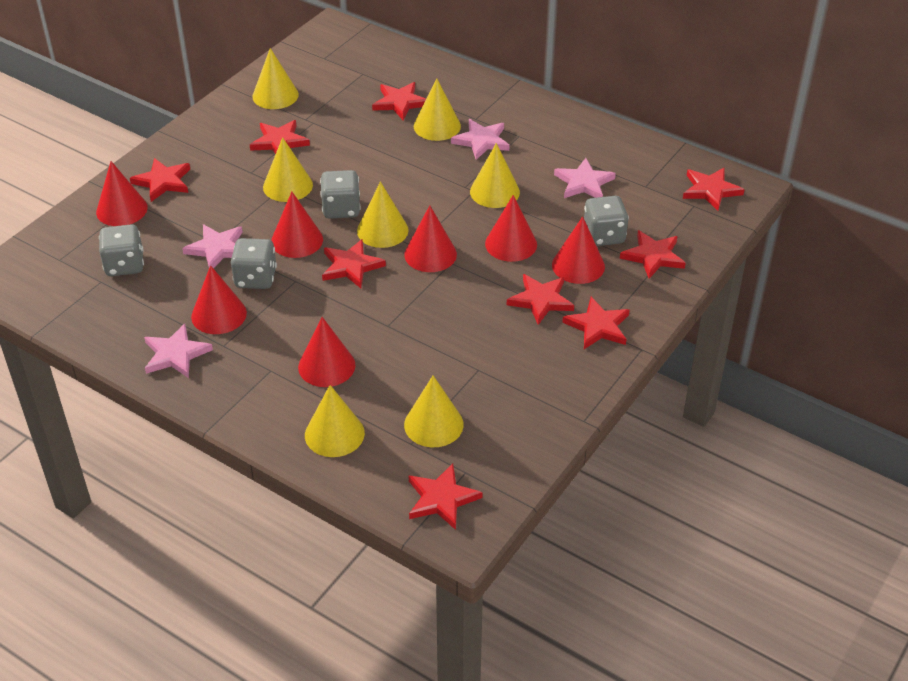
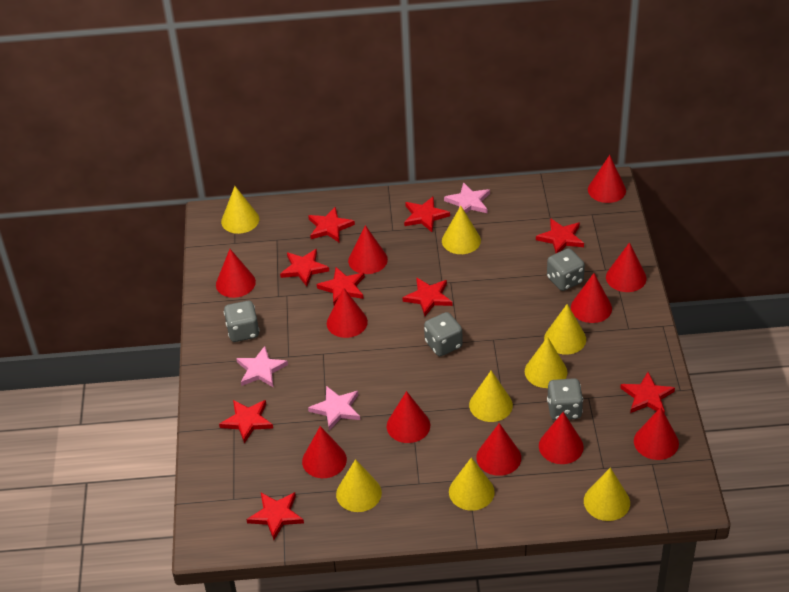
pink star: [144,323,213,378] [182,224,243,269] [451,119,509,160] [554,158,616,198] = 4 -> [236,346,288,387] [308,386,360,430] [444,182,490,213] = 3
red cone: [96,161,148,226] [191,265,247,334] [271,192,323,258] [298,317,355,387] [404,205,457,272] [485,195,537,262] [552,216,605,284] = 7 -> [216,249,256,298] [302,426,347,478] [327,288,368,338] [348,225,388,274] [387,391,430,443] [476,423,521,476] [539,412,584,464] [571,273,612,323] [588,155,626,203] [606,242,647,292] [634,407,679,460] = 11
yellow cone: [252,48,299,109] [263,137,313,202] [305,385,365,457] [357,181,409,248] [404,375,464,447] [414,78,461,141] [470,143,520,208] = 7 -> [221,186,259,234] [336,459,382,512] [442,206,481,254] [449,457,495,511] [469,370,513,422] [525,337,567,388] [544,304,586,355] [584,468,630,521] = 8

